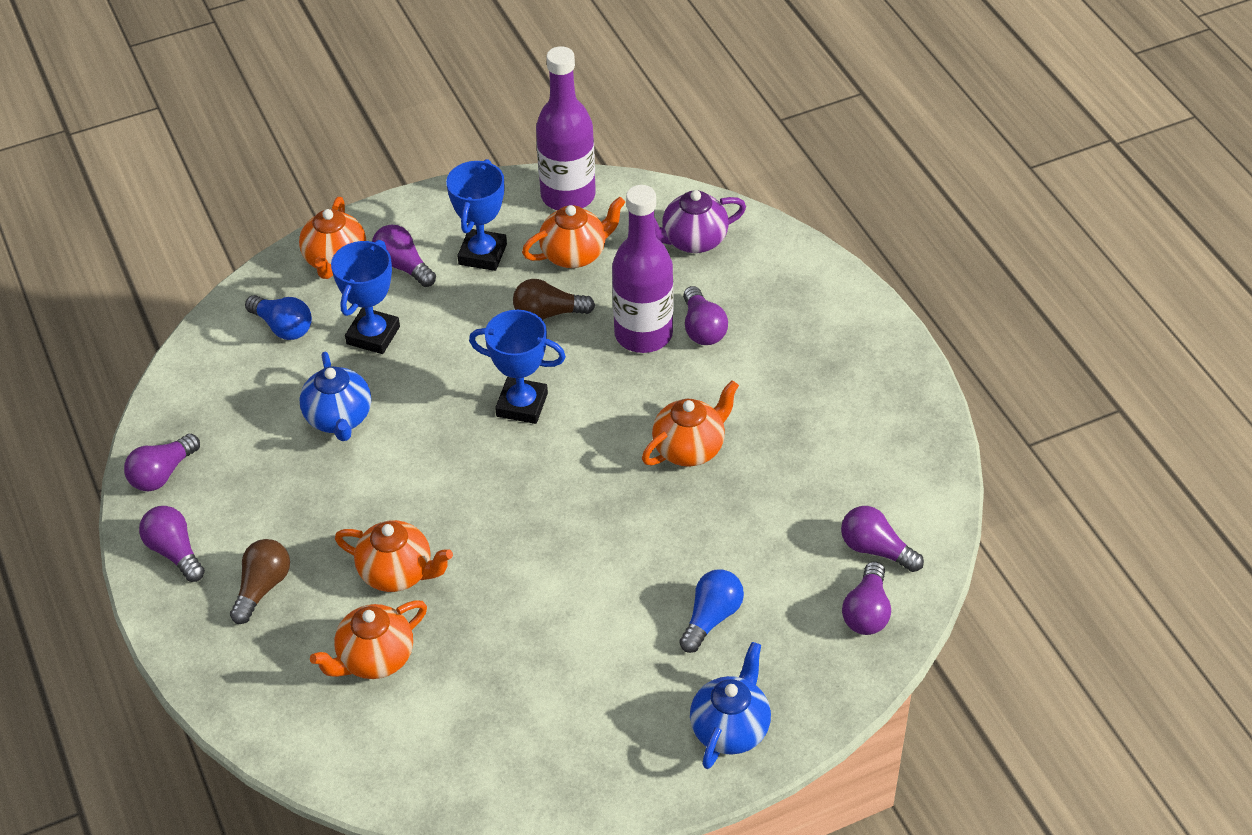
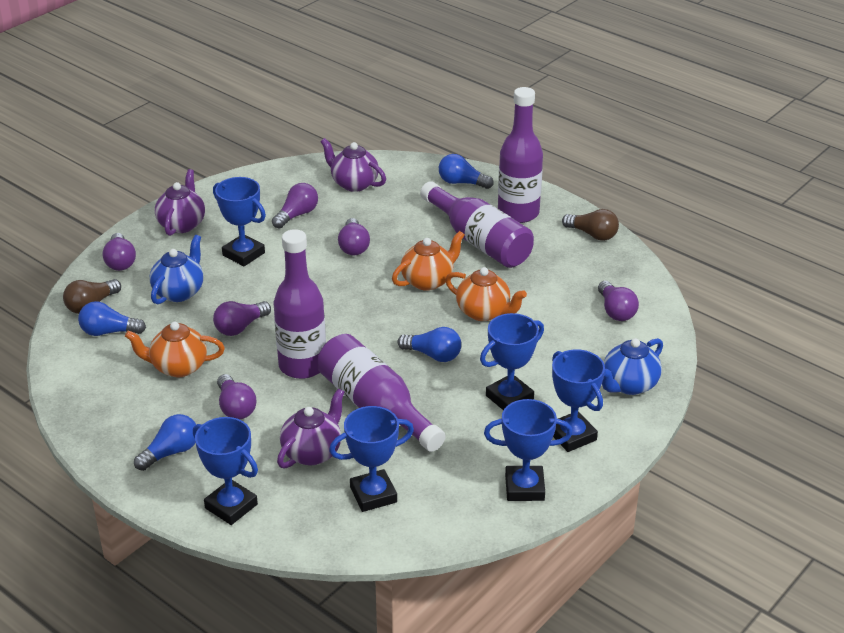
blue light bulb: [245,295,312,340] [679,569,744,653] = 2 -> [78,301,146,336] [134,414,196,471] [398,327,461,362] [439,154,494,189] = 4
blue trophy: [331,240,400,354] [446,159,507,271] [469,310,566,424] = 3 -> [193,417,258,525] [213,177,266,266] [329,406,414,512] [480,313,544,410] [484,399,573,501] [552,349,605,452] = 6
orange teapot: [299,197,366,279] [310,600,427,679] [335,520,453,592] [522,197,625,268] [642,380,739,467] = 5 -> [125,321,225,378] [392,231,465,291] [445,267,527,321] = 3
purple bottle: [536,46,596,210] [612,185,673,353] = 2 -> [274,229,326,379] [317,334,446,452] [420,181,534,268] [498,87,543,223] = 4
purple teapot: [654,190,746,253] = 1 -> [155,169,205,236] [277,389,344,469] [320,138,386,192] = 3

